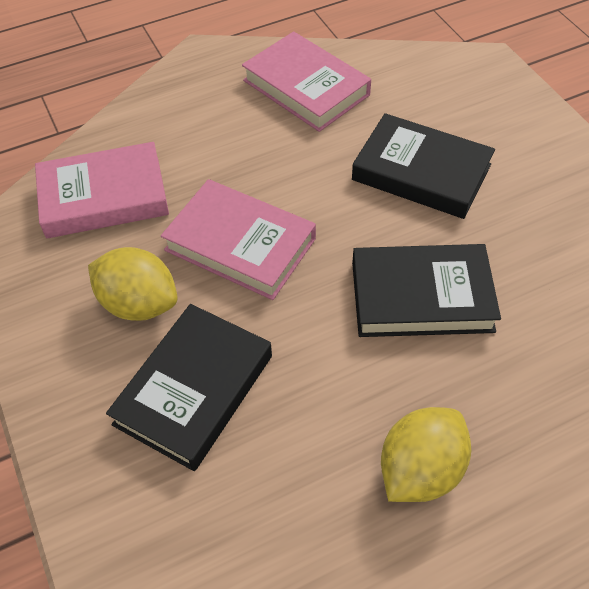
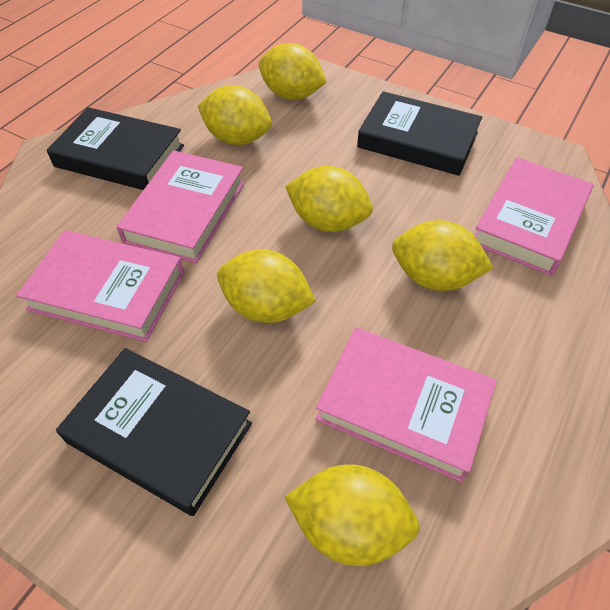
pink book: [35,142,169,238] [161,179,316,300] [242,31,371,132] = 3 -> [16,230,184,342] [116,150,245,263] [315,327,497,482] [474,157,593,276] = 4
yellow lemon: [88,247,178,321] [381,407,471,502] = 2 -> [198,85,272,145] [217,249,316,323] [259,43,327,100] [285,166,373,232] [285,465,420,566] [392,220,493,291] = 6

